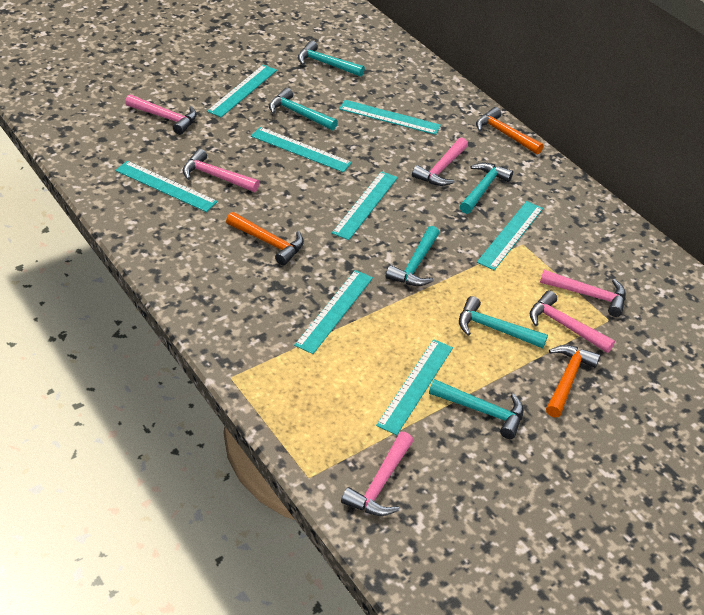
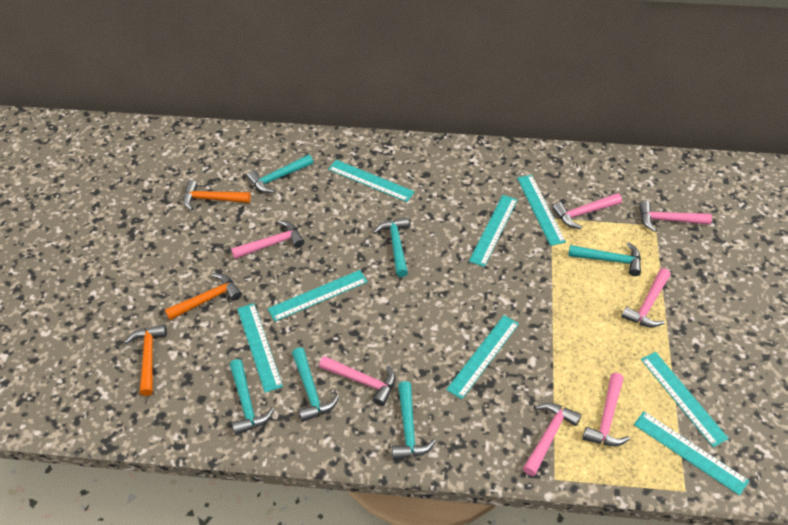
pink hammer: [125,94,197,135] [182,149,260,192] [341,432,413,516] [412,138,468,186] [530,290,615,353] [540,270,626,317] = 6 -> [231,220,304,259] [319,356,396,406] [523,403,581,476] [552,193,622,229] [583,373,630,446] [621,268,671,327] [639,200,712,232] = 7

